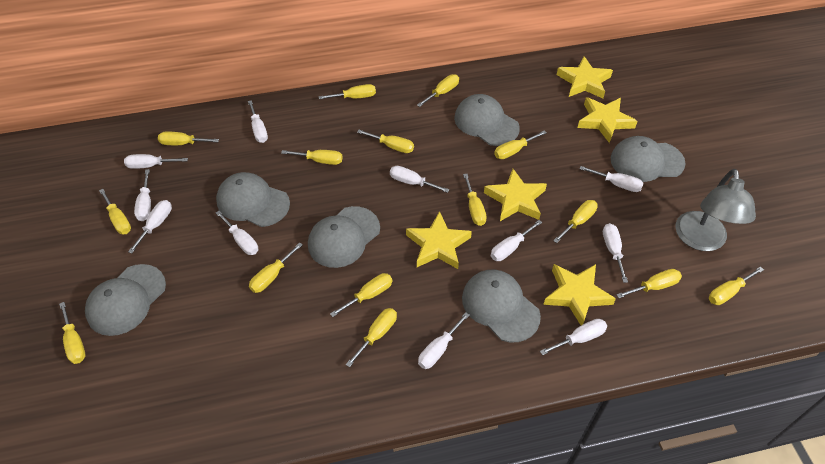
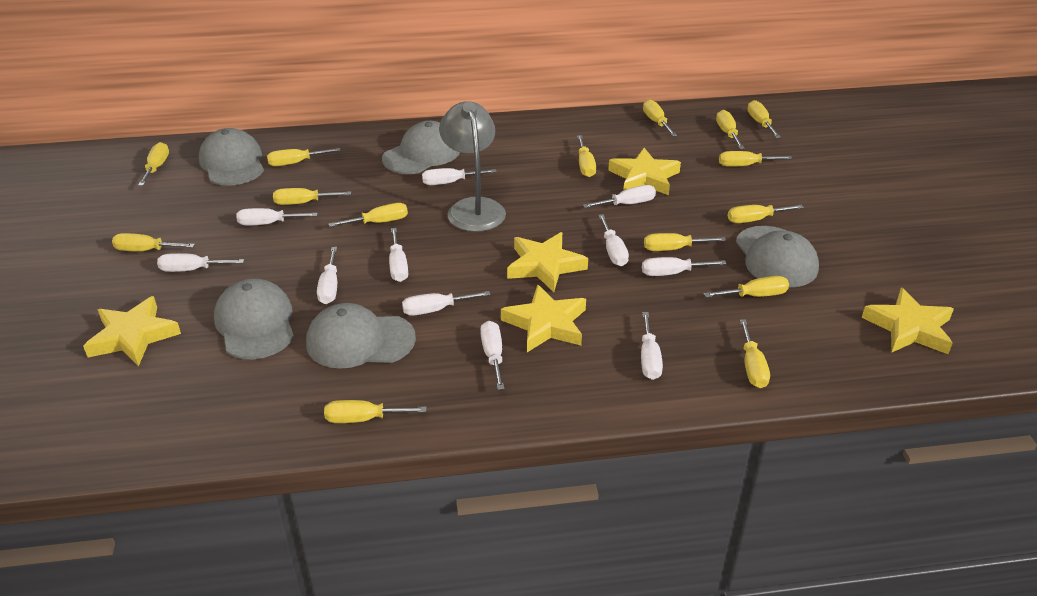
grey cap: [85,264,166,336] [216,172,290,227] [308,206,380,268] [454,94,520,146] [462,269,541,342] [611,136,686,182] = 6 -> [199,128,264,186] [214,279,294,359] [306,303,416,369] [382,121,460,174] [736,226,819,287] = 5

